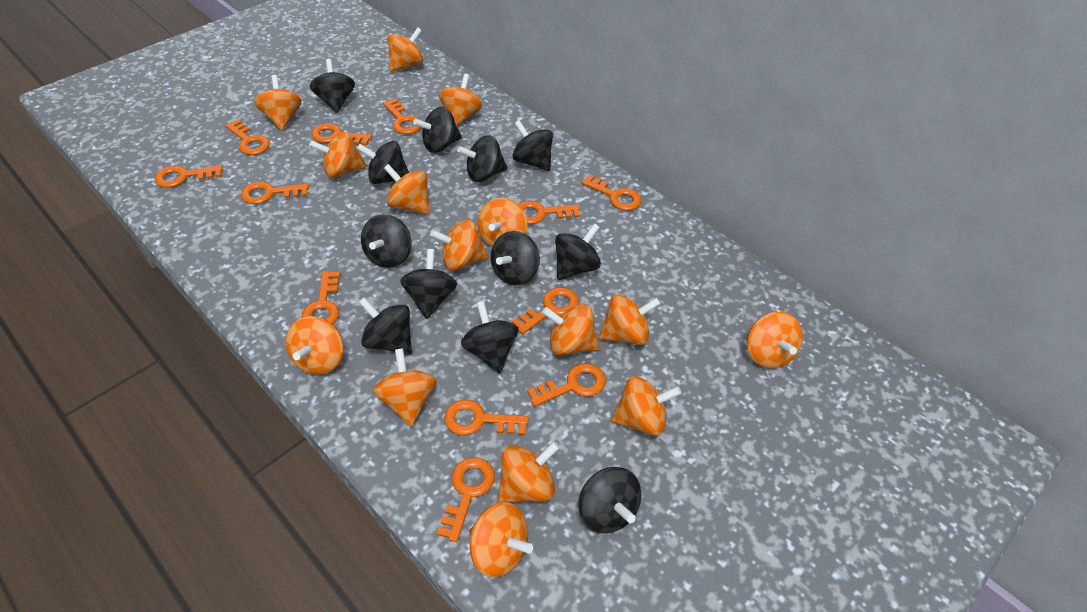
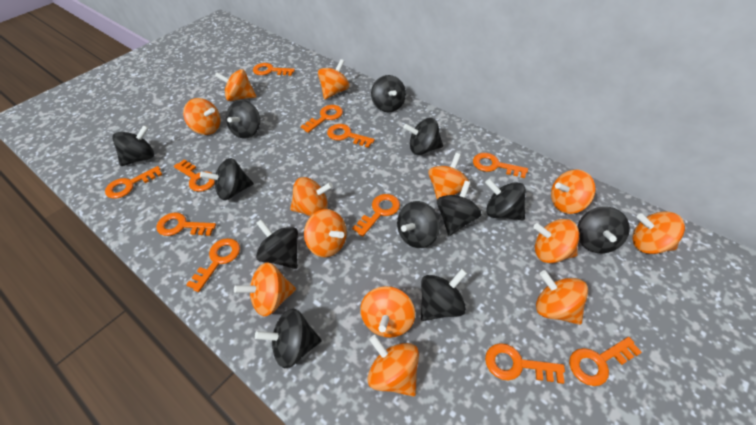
orange key: [154,165,223,188] [225,120,270,155] [241,181,309,204] [301,271,340,324] [311,123,372,146] [383,99,421,134] [437,457,495,542] [444,400,528,435] [512,287,579,334] [519,201,580,224] [527,363,606,407] [581,174,641,211] = 12 -> [105,166,163,199] [156,213,216,236] [174,159,214,192] [186,238,240,292] [253,63,295,76] [301,105,343,133] [327,124,375,148] [352,194,400,236] [473,153,528,178] [485,343,565,384] [569,337,642,386] = 11
orange spinning top: [254,75,302,130] [286,316,343,375] [309,132,367,178] [373,348,437,427] [384,164,430,214] [387,27,423,72] [430,220,488,270] [439,74,482,126] [470,502,533,577] [478,198,527,247] [498,441,560,503] [542,304,600,355] [599,294,661,345] [611,376,682,436] [747,312,803,369] = 15 -> [183,98,221,135] [215,69,256,101] [234,262,296,316] [290,177,333,217] [304,209,347,257] [318,59,350,100] [360,286,415,338] [367,335,419,397] [428,153,469,199] [533,219,579,263] [536,270,588,325] [551,170,596,214] [632,211,685,254] = 13

